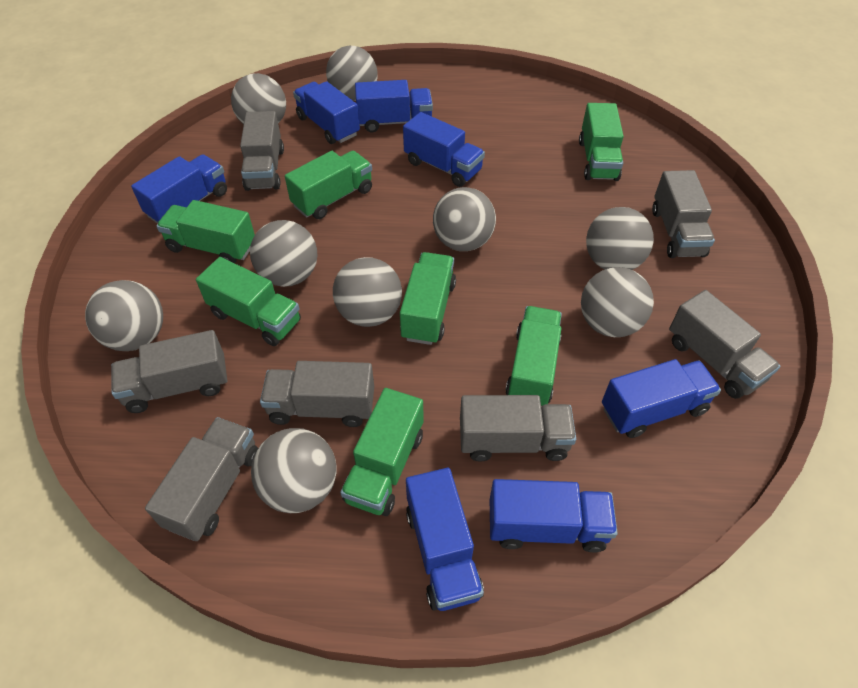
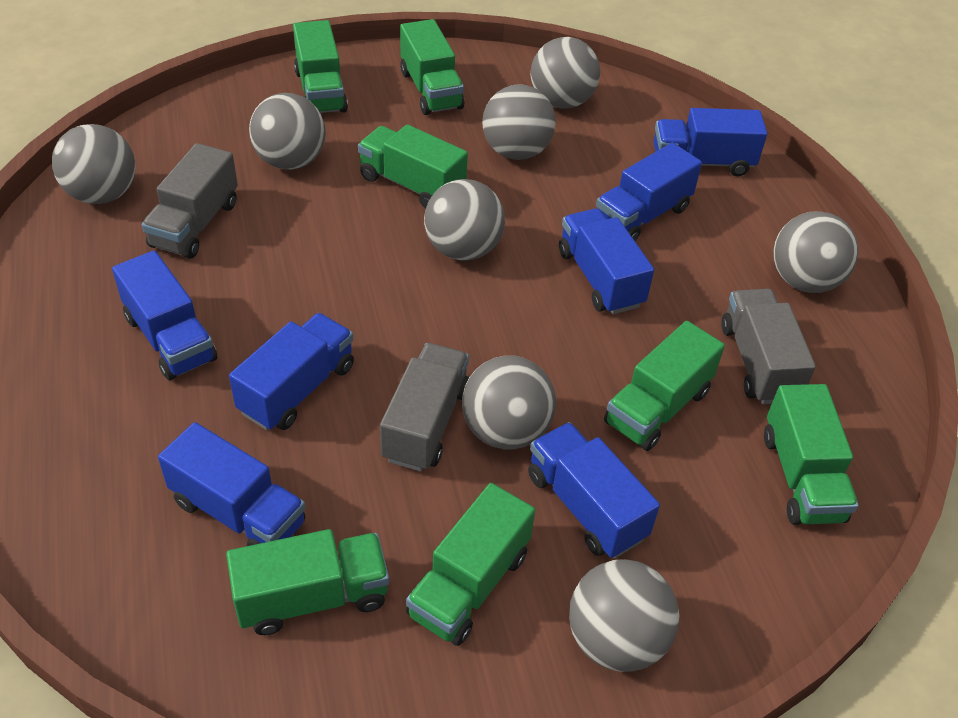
grey ball: [85,280,163,351] [231,73,286,124] [250,220,317,287] [251,428,337,513] [326,46,378,101] [333,257,402,327] [433,187,496,251] [581,267,654,337] [586,207,654,270] = 9 -> [52,124,136,204] [249,93,326,170] [424,179,505,260] [462,356,556,449] [482,85,556,160] [530,37,600,108] [569,559,680,672] [773,211,858,293] = 8
grey truck: [111,330,227,413] [145,417,258,541] [240,111,284,191] [260,361,374,427] [460,395,576,462] [652,170,715,258] [669,290,780,399] = 7 -> [142,143,238,259] [380,343,469,471] [721,289,816,404] = 3

